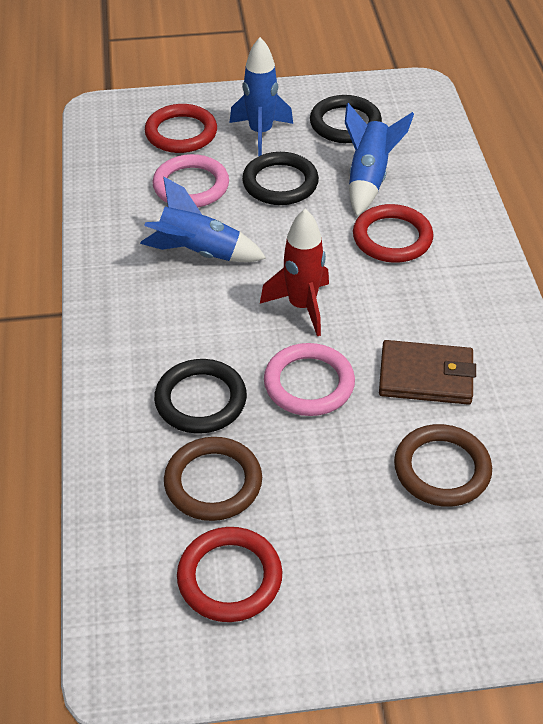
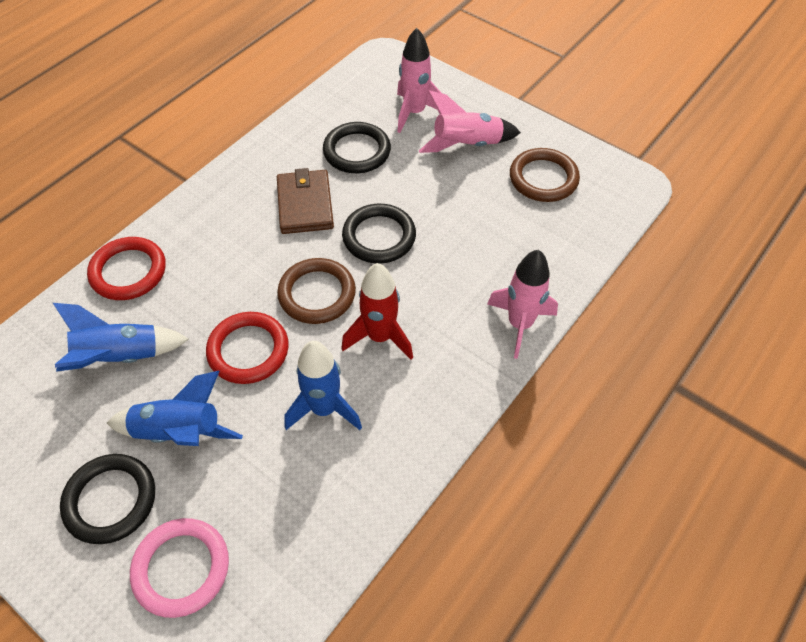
pink ring: [153,154,229,208] [264,343,355,416] = 2 -> [130,518,229,618] = 1
pink rocket: none = 0 -> [397,28,441,133] [419,90,521,153] [487,249,558,359] = 3
red ring: [145,104,217,153] [177,527,282,622] [353,204,434,263] = 3 -> [87,237,166,300] [206,312,289,384] = 2

